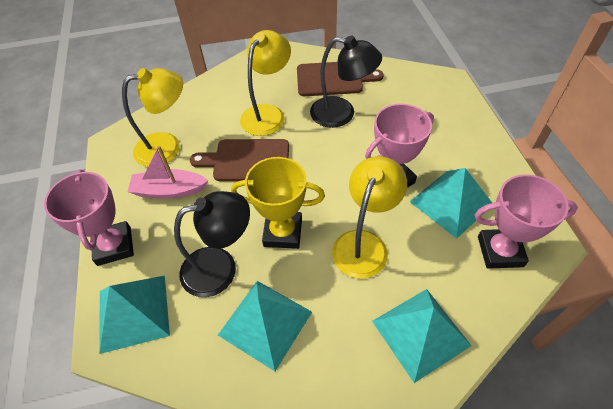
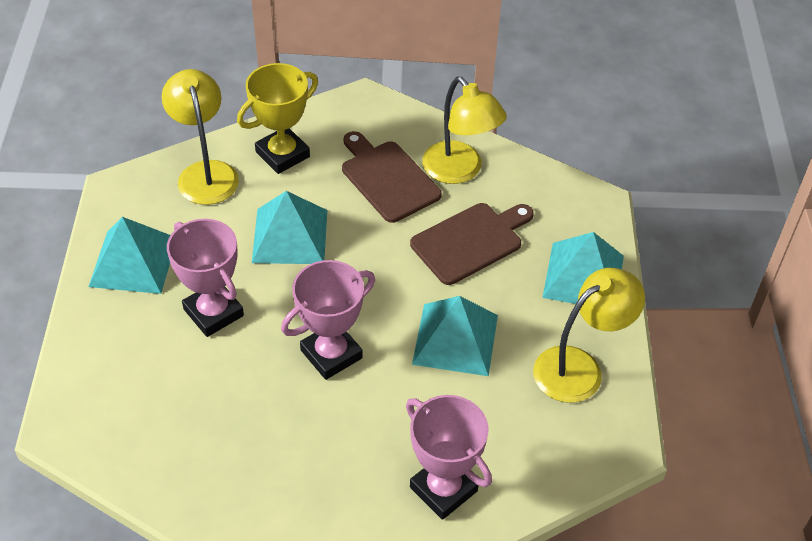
black lamp: [174,191,250,297] [310,36,382,128] = 2 -> none = 0
pink boat: [128,145,208,199] = 1 -> none = 0

